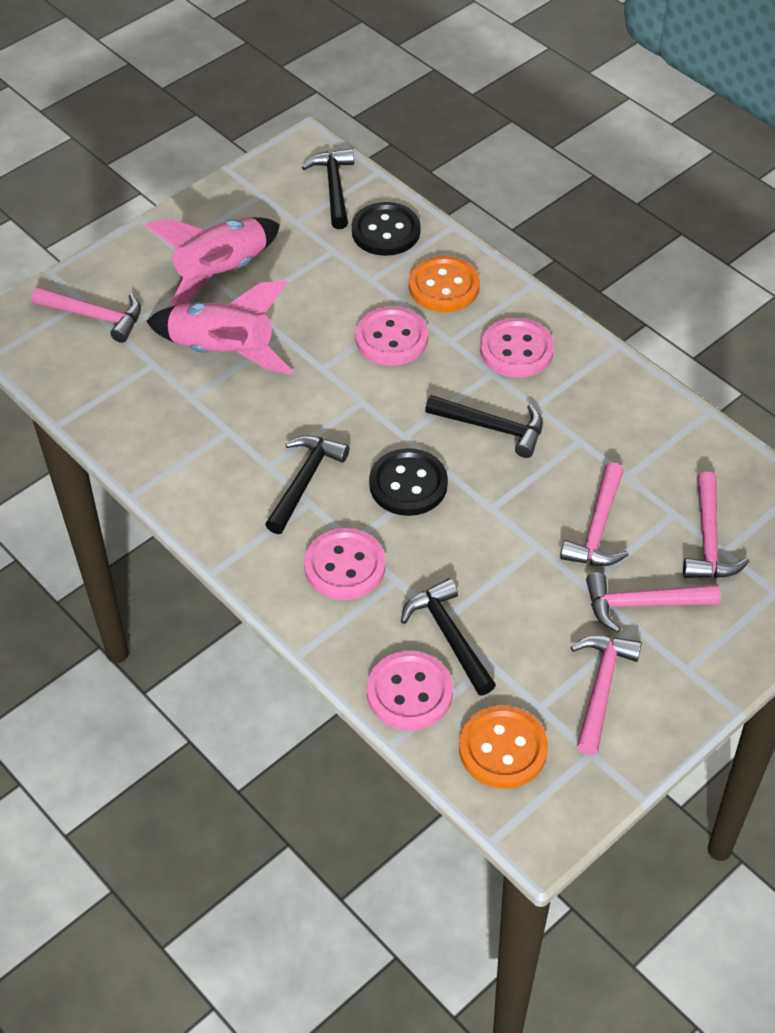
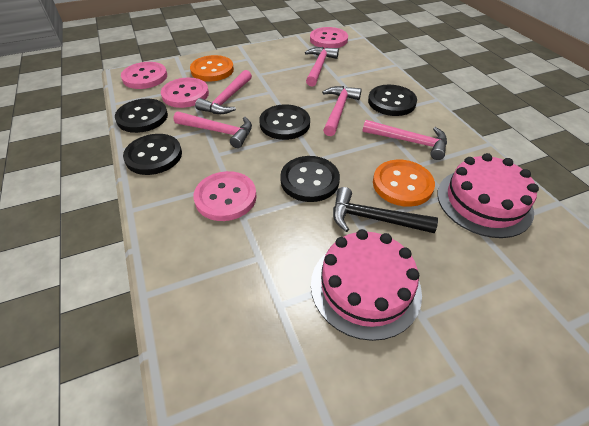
black button: [352,202,420,256] [369,448,448,516] = 2 -> [115,99,168,133] [123,134,182,175] [259,104,310,140] [280,156,340,202] [368,85,417,116] = 5
black hammer: [265,435,349,534] [302,149,354,229] [401,578,496,696] [425,395,543,458] = 4 -> [333,187,438,233] = 1
pink cake: none = 0 -> [311,229,422,341] [437,153,539,238] = 2
pink rocket: [144,217,280,307] [146,281,293,375] = 2 -> none = 0

